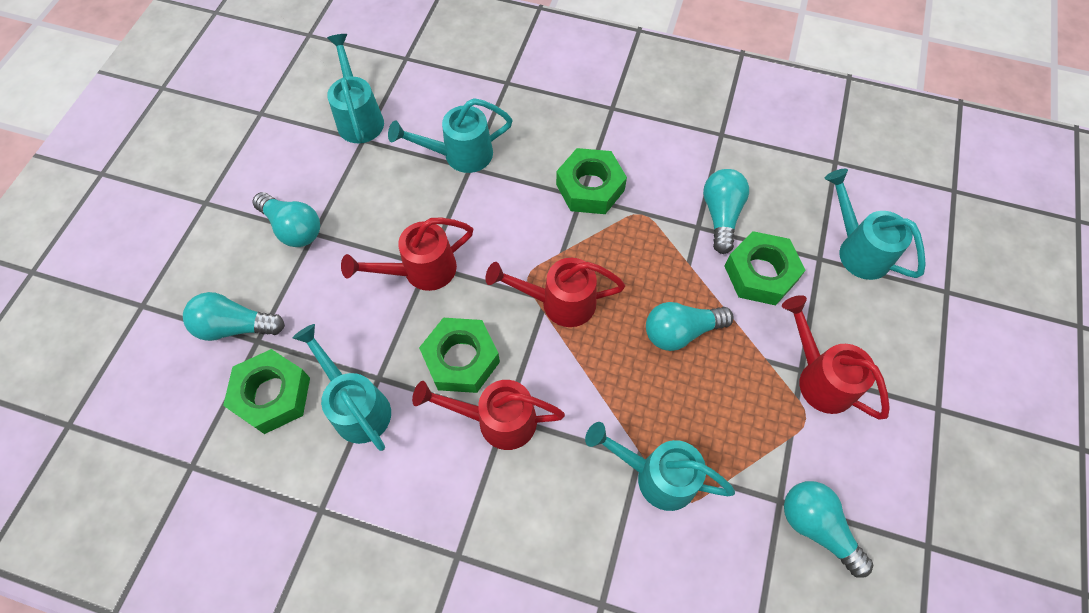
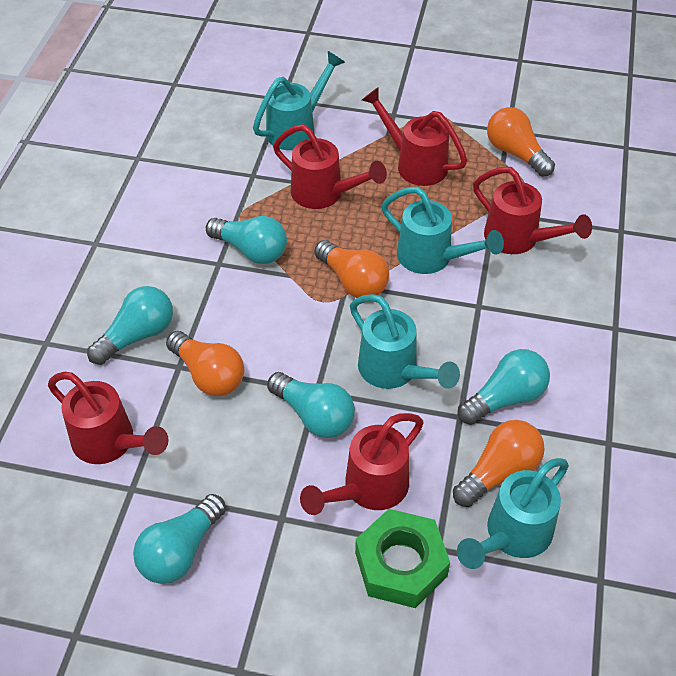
green nut: [223,349,310,434] [419,318,500,393] [556,148,627,214] [725,231,806,306] = 4 -> [355,509,450,608] = 1
orange light bulb: none = 0 -> [166,331,244,396] [314,240,389,298] [453,420,545,507] [487,107,555,177] = 4
red watering can: [341,217,473,291] [412,380,565,450] [485,258,625,327] [782,295,890,420] = 4 -> [48,372,169,464] [273,124,387,209] [300,413,424,515] [362,87,467,186] [473,167,592,254] = 5
turquoise watering can: [293,324,391,451] [327,34,384,143] [388,98,513,173] [585,422,735,511] [824,169,926,280] = 5 -> [253,51,345,150] [350,294,460,389] [382,187,504,274] [457,458,569,569] = 4

